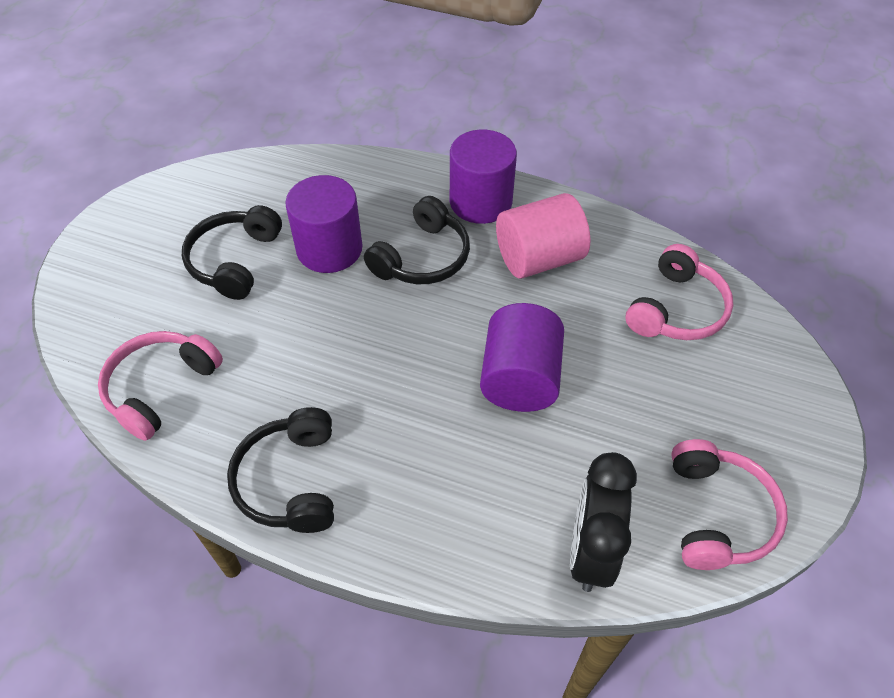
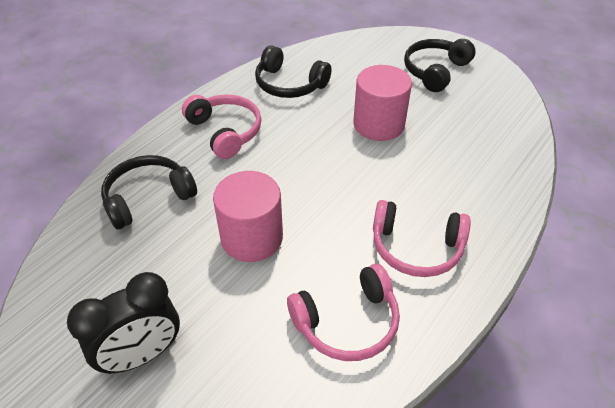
pink cylinder: [496,193,590,279] = 1 -> [213,171,283,262] [353,65,412,141] = 2
purple cylinder: [285,175,363,273] [450,130,517,224] [480,303,564,412] = 3 -> none = 0

